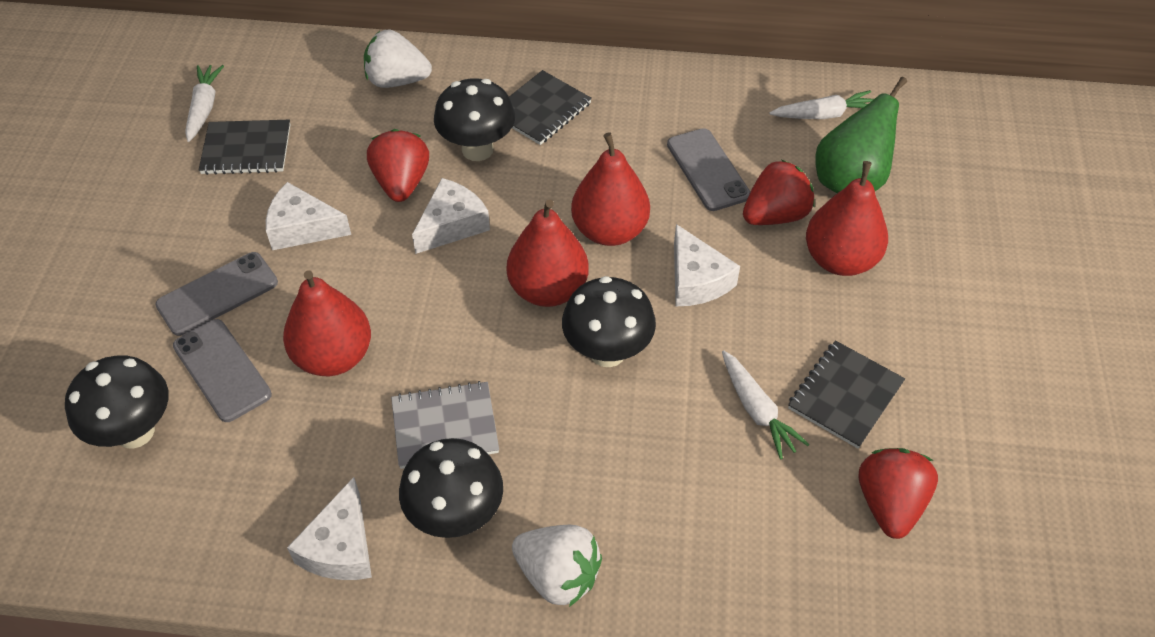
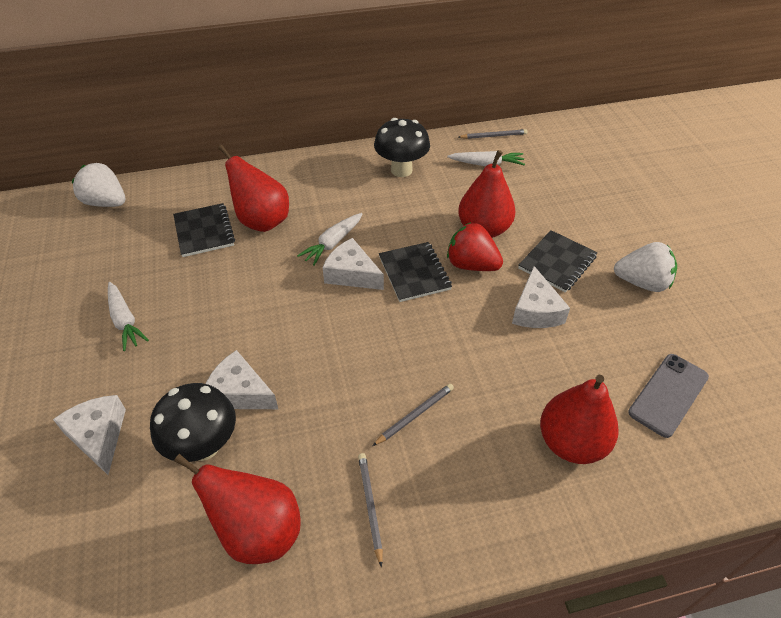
black mushroom: [65,356,169,449] [399,438,503,538] [434,78,515,161] [562,276,656,367] = 4 -> [150,383,236,462] [374,118,430,177] = 2
green pear: [815,77,907,193] = 1 -> none = 0
grey notebook: [391,381,499,469] = 1 -> none = 0
grey pencil: none = 0 -> [358,453,383,567] [372,384,454,446] [458,129,528,139] = 3
grey phone: [155,252,278,336] [173,319,272,422] [667,128,750,211] = 3 -> [628,354,709,438] = 1
red strawberry: [367,129,429,202] [743,160,815,225] [858,448,938,539] = 3 -> [447,222,503,271] = 1

